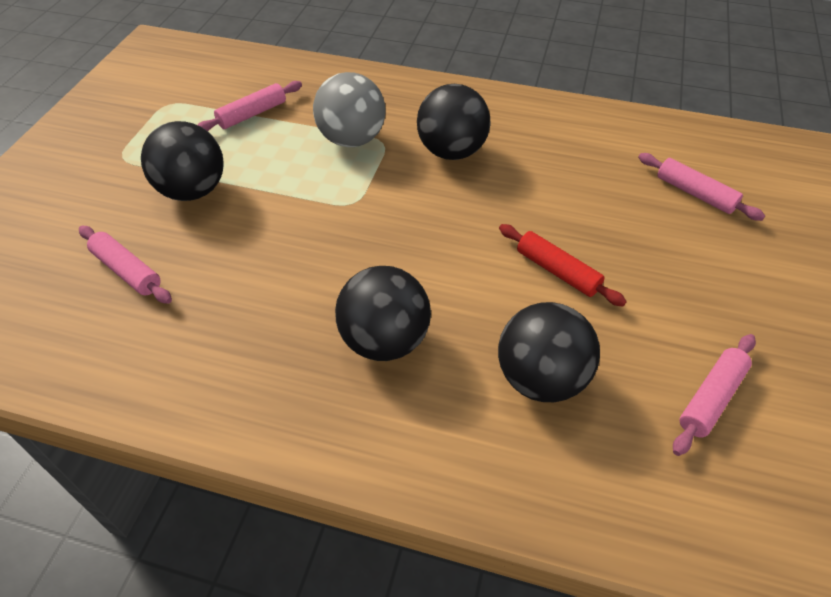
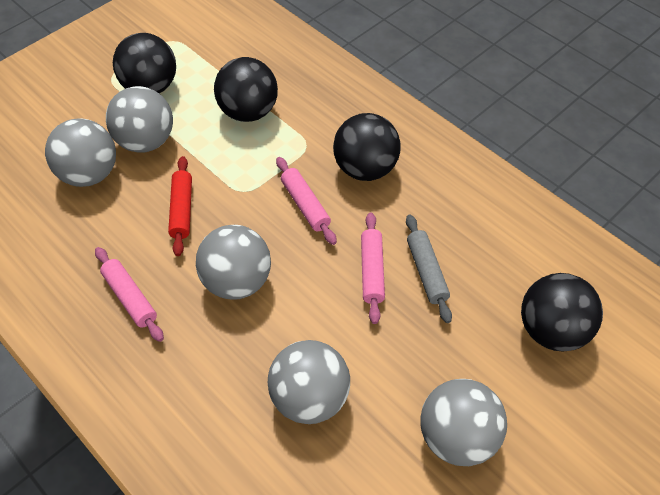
grey ball: [313,72,386,147] = 1 -> [45,118,116,187] [106,86,173,153] [196,225,271,300] [268,340,350,424] [420,379,507,466] = 5
grey rolling pin: none = 0 -> [406,215,452,323] = 1
pink rolling pin: [79,226,172,304] [198,81,302,131] [638,153,765,221] [673,334,756,456] = 4 -> [95,247,164,342] [276,157,337,245] [361,213,385,324] = 3

